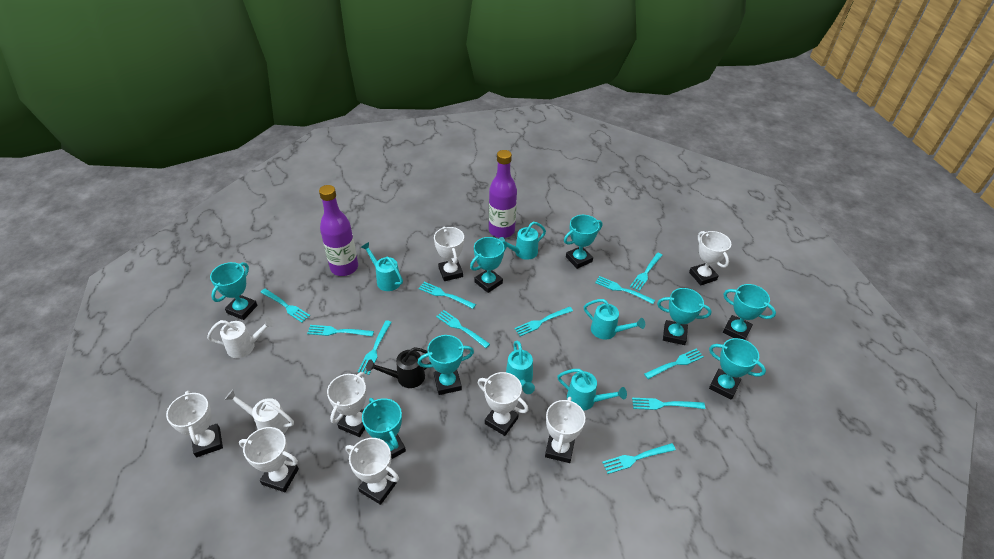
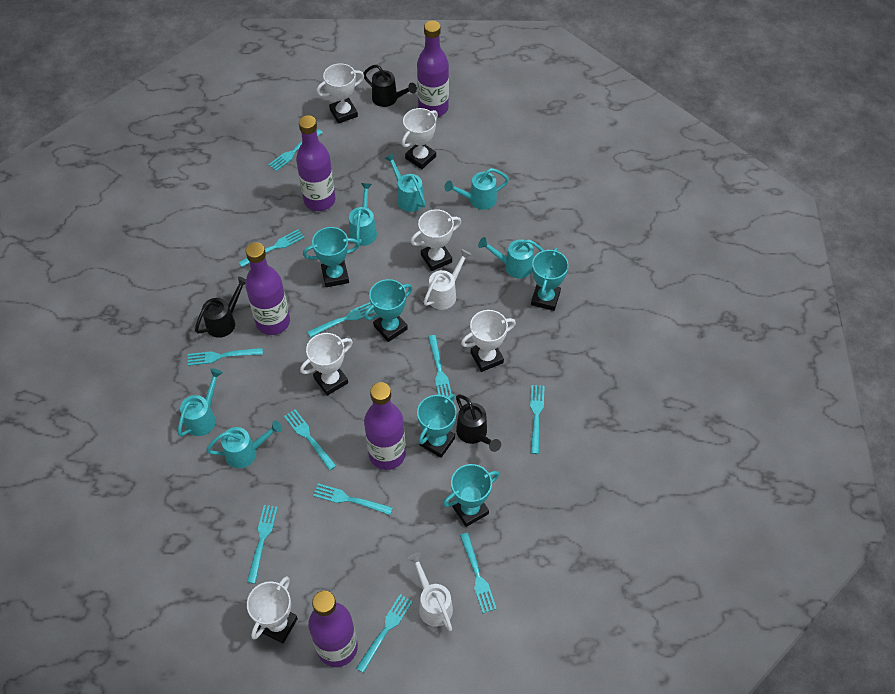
black watering can: [366,347,431,388] = 1 -> [195,277,246,338] [363,65,417,107] [456,395,501,452] = 3
purple bottle: [319,185,358,276] [489,150,517,238] = 2 -> [245,242,290,335] [296,115,336,211] [308,590,358,667] [364,382,406,470] [417,20,449,117] = 5
turquoise trophy: [210,262,258,320] [362,398,406,459] [418,335,474,395] [470,237,507,293] [564,215,602,269] [657,288,712,345] [709,338,766,400] [723,284,776,340] = 8 -> [303,227,360,287] [364,279,413,342] [417,394,457,458] [443,464,499,527] [531,248,569,311] = 5
turquoise watering can: [361,242,403,291] [499,222,546,260] [506,341,535,394] [557,369,627,411] [584,299,645,339] = 5 -> [178,368,223,437] [206,420,282,468] [349,183,377,246] [385,153,426,212] [444,168,509,210] [478,237,544,278] = 6
white trophy: [166,391,223,457] [239,427,299,492] [327,372,366,437] [346,438,399,505] [434,227,464,281] [478,372,529,436] [545,397,585,463] [689,231,731,285] = 8 -> [247,576,298,643] [300,333,353,396] [316,63,364,124] [402,108,438,169] [411,209,461,271] [461,310,516,372] = 6

